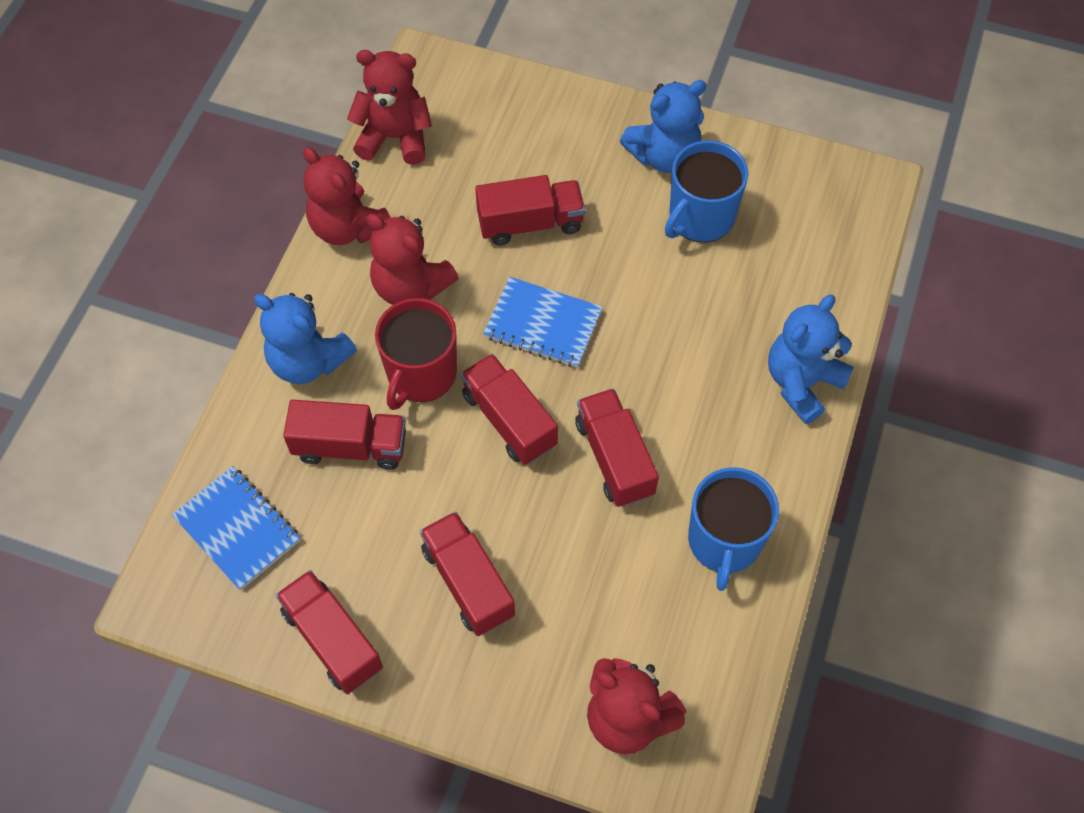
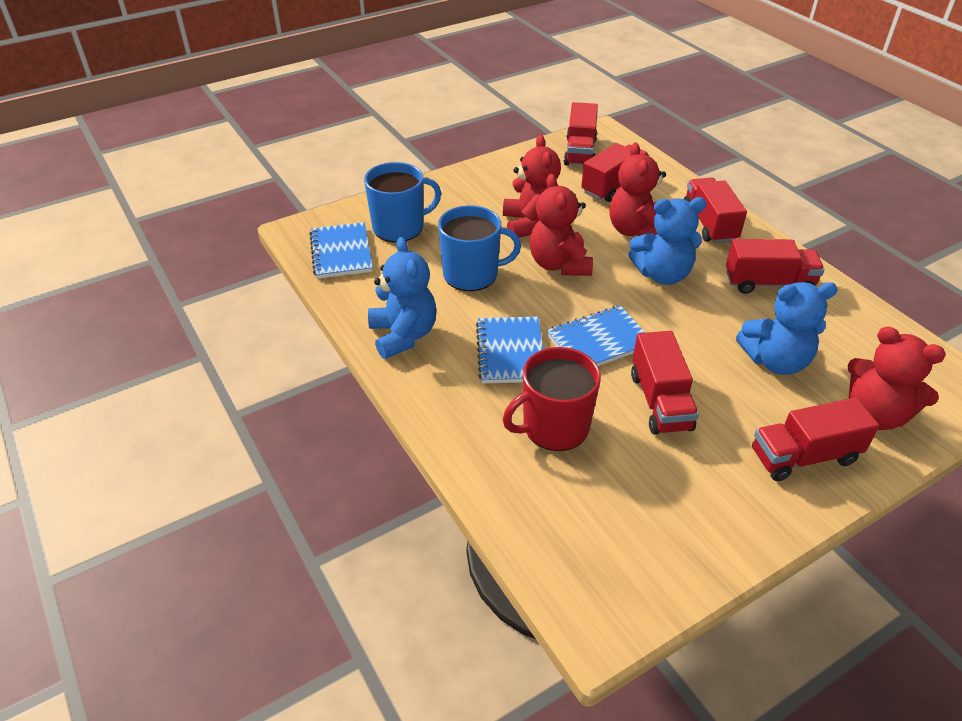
blue notebook: [172,466,300,590] [483,277,603,368] = 2 -> [309,222,373,279] [476,317,543,384] [547,306,646,366] = 3

